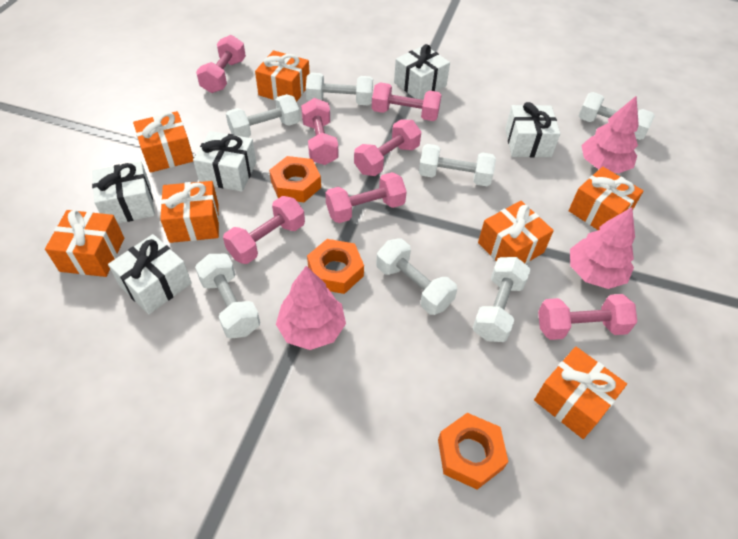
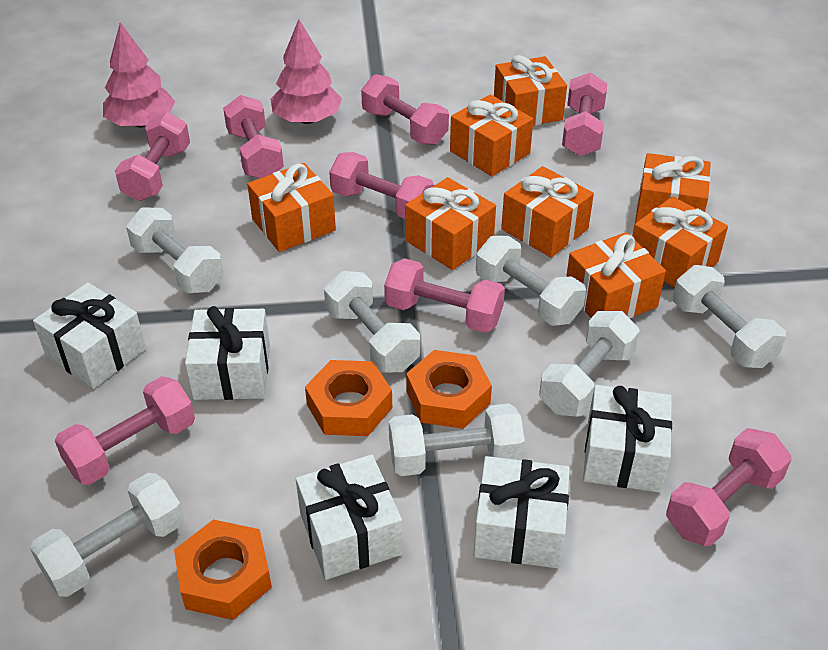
orange gift: [45,210,124,277] [133,111,194,173] [160,181,219,243] [255,50,310,102] [478,201,554,264] [534,347,627,439] [569,167,644,230] = 7 -> [247,163,336,252] [405,177,496,270] [450,94,533,176] [494,55,567,125] [501,166,594,258] [566,232,666,318] [633,196,728,288] [635,153,711,223] = 8
pink dumbbell: [196,35,246,93] [223,196,305,264] [301,98,338,165] [325,172,407,223] [354,119,421,176] [372,82,442,121] [538,294,637,340] = 7 -> [55,376,195,485] [115,112,190,201] [223,95,284,178] [329,152,434,219] [361,74,449,145] [384,258,505,333] [562,72,607,156] [666,428,792,546] = 8
pink tree: [276,266,346,350] [570,207,635,289] [581,95,639,173] = 3 -> [103,22,175,128] [271,19,342,124] = 2

